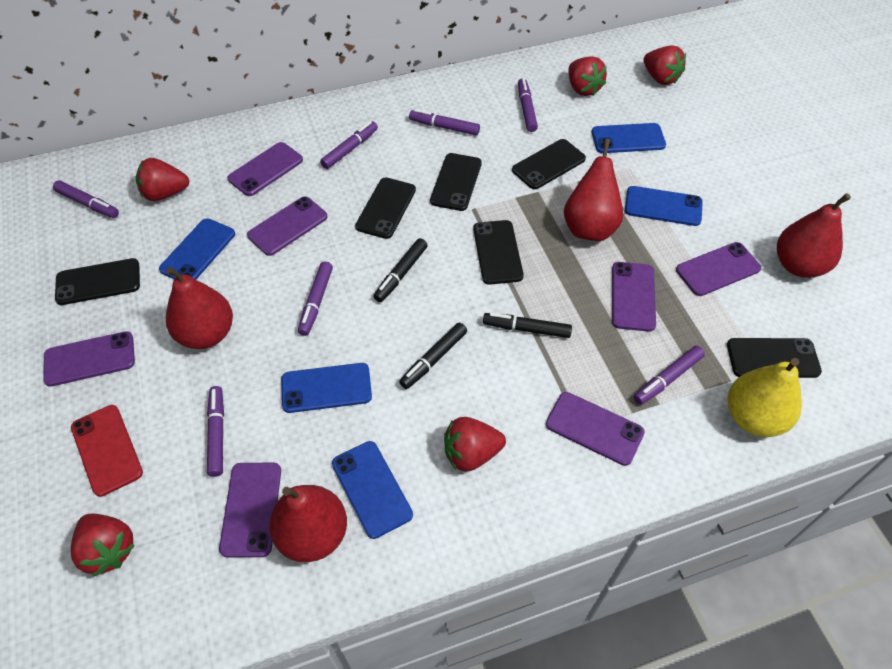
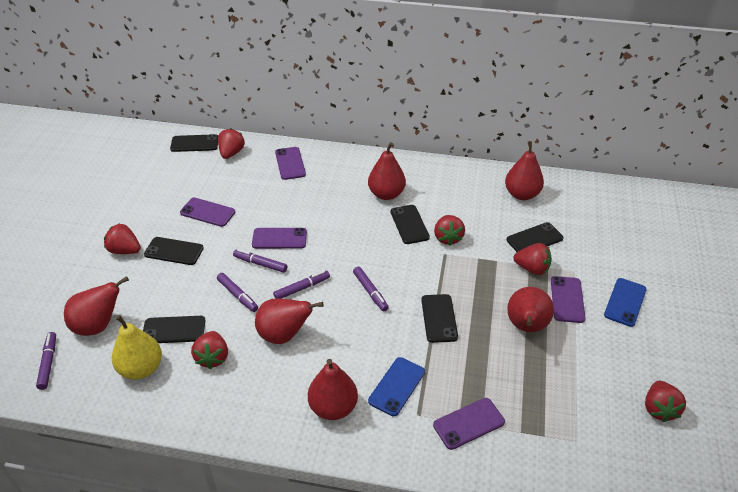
black marker: [373,238,428,302] [399,323,467,389] [483,313,572,338] = 3 -> none = 0
blue phone: [159,218,235,280] [281,363,372,413] [332,441,413,539] [592,123,666,153] [625,186,703,226] = 5 -> [368,357,425,416] [604,278,647,327] = 2
purple marker: [53,180,119,218] [207,386,224,477] [298,261,333,336] [320,121,378,169] [409,109,480,135] [518,78,538,132] [634,346,705,405] = 7 -> [36,332,56,390] [217,273,258,312] [233,249,287,273] [273,271,330,299] [353,267,389,311] = 5
purple phone: [43,331,135,387] [219,463,281,557] [227,142,303,196] [247,196,327,256] [546,392,645,466] [612,262,656,332] [676,242,761,296] = 7 -> [180,198,235,227] [252,228,307,249] [275,147,306,180] [433,398,505,450] [551,276,585,323] = 5
red pear: [166,267,233,349] [269,485,347,562] [564,139,623,241] [777,193,851,278] = 4 -> [64,276,129,336] [255,298,324,344] [308,359,358,420] [368,142,406,200] [505,141,544,200] [507,287,554,332] = 6
red phone: [71,405,143,497] = 1 -> none = 0
red strawberry: [71,514,135,577] [136,158,190,201] [444,417,506,471] [568,56,607,96] [643,46,686,85] = 5 -> [104,223,141,254] [191,331,228,369] [218,128,245,159] [434,215,465,246] [513,243,552,275] [645,381,686,422] = 6

